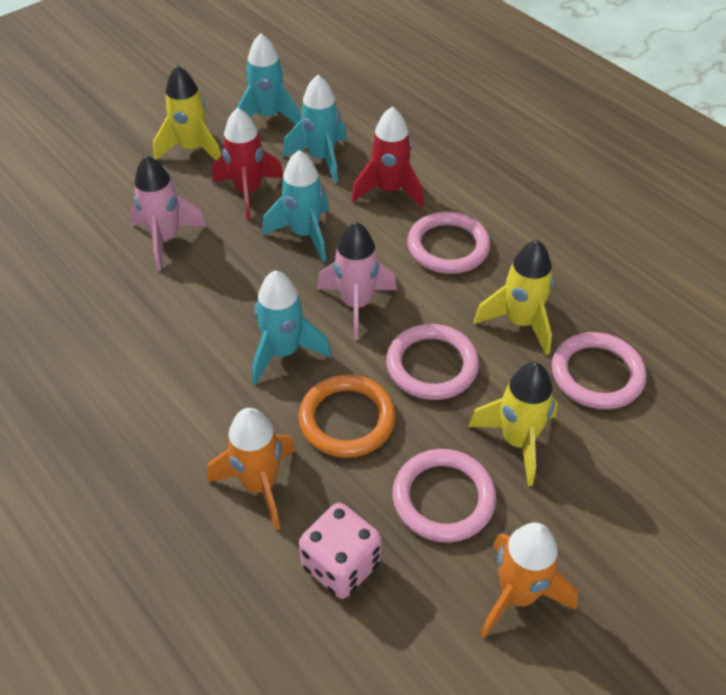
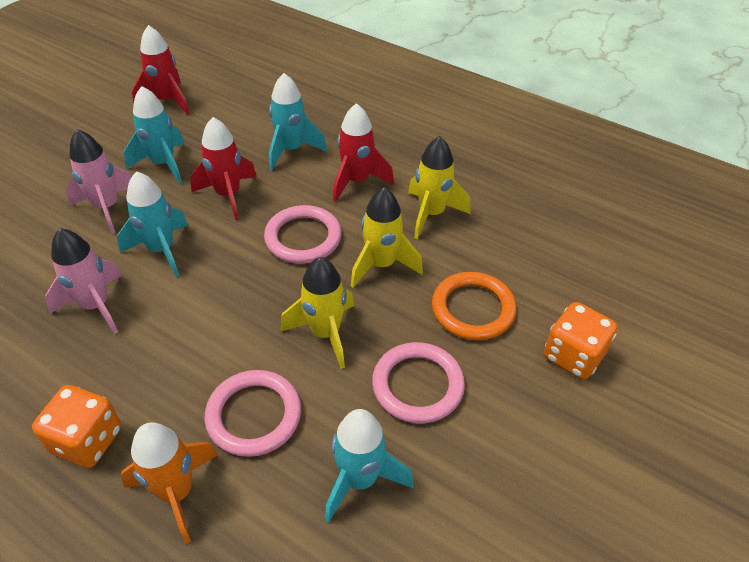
orange dice: none = 0 -> [32,385,121,468] [544,302,617,379] = 2
orange rocket: [207,408,296,530] [480,523,578,639] = 2 -> [120,422,218,544] = 1
pink dice: [299,503,382,599] = 1 -> none = 0
pink ring: [386,324,479,400] [393,449,496,542] [407,212,490,274] [552,332,647,409] = 4 -> [204,370,301,457] [264,205,342,263] [372,342,465,424] = 3
red rocket: [212,108,283,220] [352,106,424,209] = 2 -> [132,25,190,115] [190,117,257,221] [333,103,394,202] = 3

